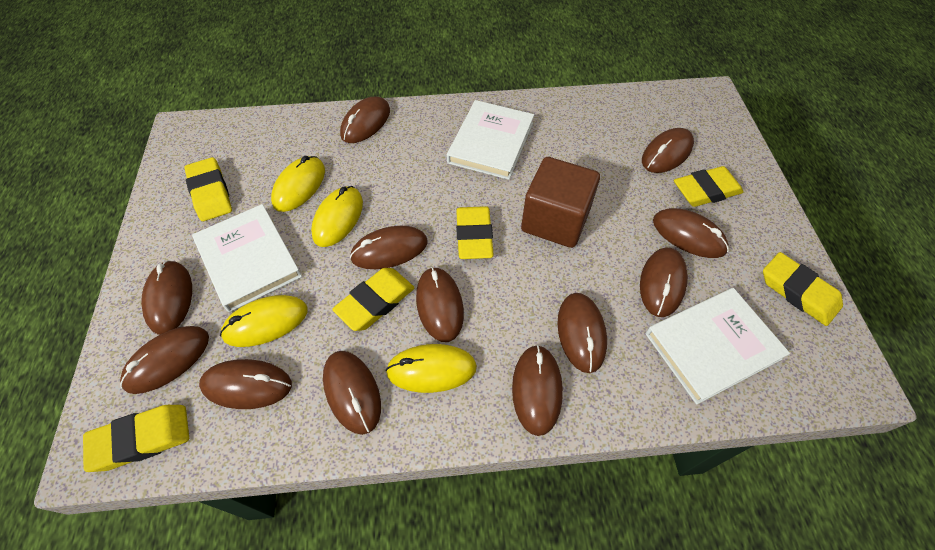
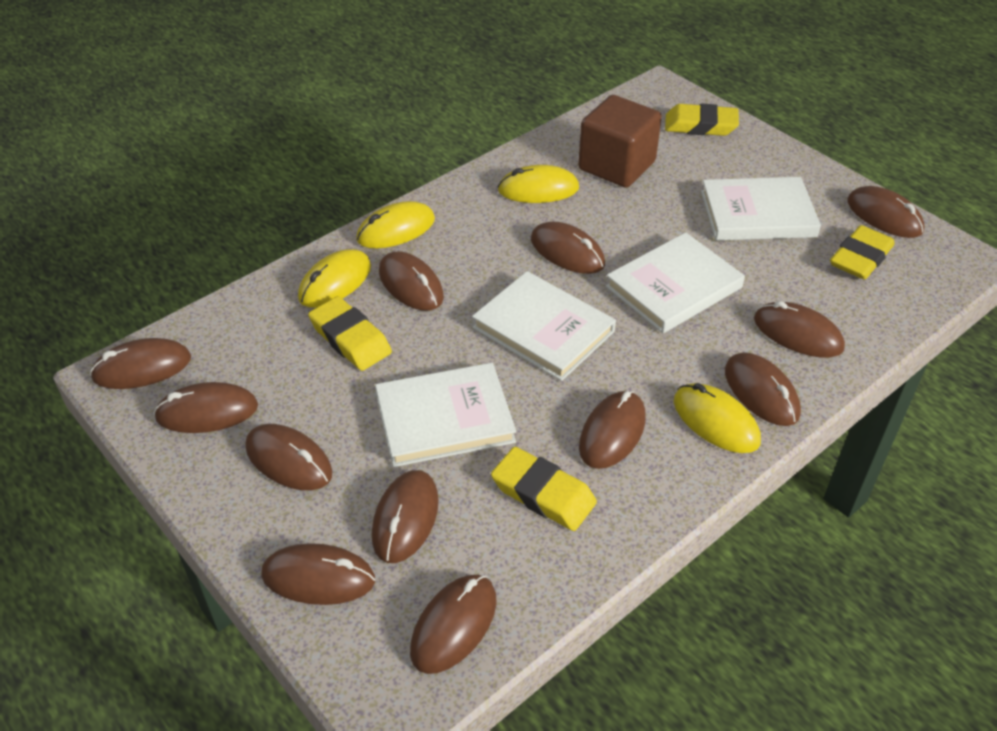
white book: [192,204,302,312] [447,100,534,180] [646,288,790,405] = 3 -> [375,363,516,467] [472,271,616,381] [606,232,745,333] [701,177,821,241] = 4
yellow eraser: [83,405,189,472] [184,157,232,221] [332,268,414,331] [456,206,494,259] [674,166,743,207] [763,252,843,326] = 6 -> [308,296,392,371] [491,447,597,531] [665,104,739,136] [830,225,895,280] = 4

